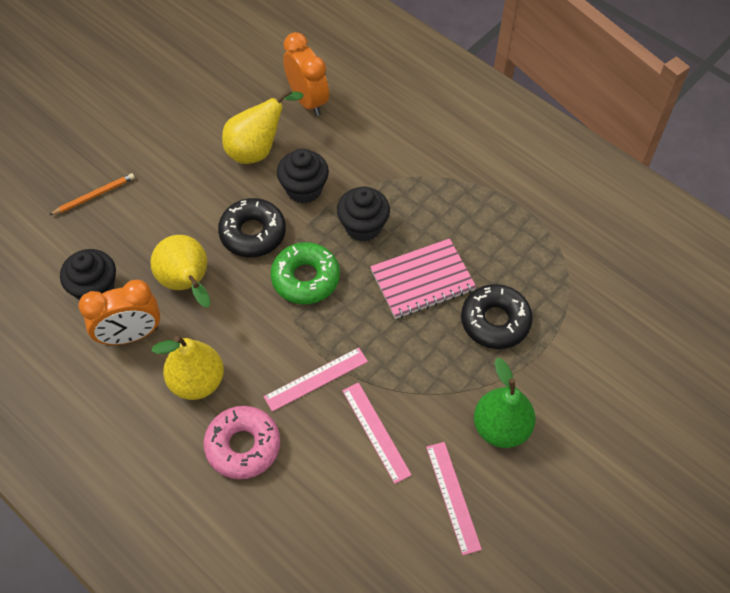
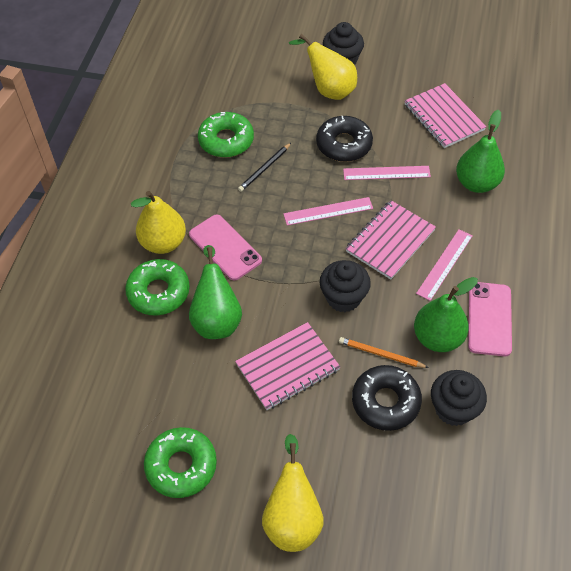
black pencil: none = 0 -> [238,143,291,192] = 1
green donut: [271,242,340,304] = 1 -> [125,259,190,316] [144,427,217,498] [198,112,254,158] = 3
green pear: [474,358,536,448] = 1 -> [189,245,242,339] [414,277,478,352] [456,110,505,193] = 3
orange clock: [79,280,160,345] [283,32,329,116] = 2 -> none = 0
pink donut: [204,406,280,479] = 1 -> none = 0
pink notebook: [370,238,476,319] = 1 -> [235,322,340,410] [345,200,436,280] [405,83,486,148] = 3
pink phone: none = 0 -> [189,215,262,280] [468,282,512,357] = 2

